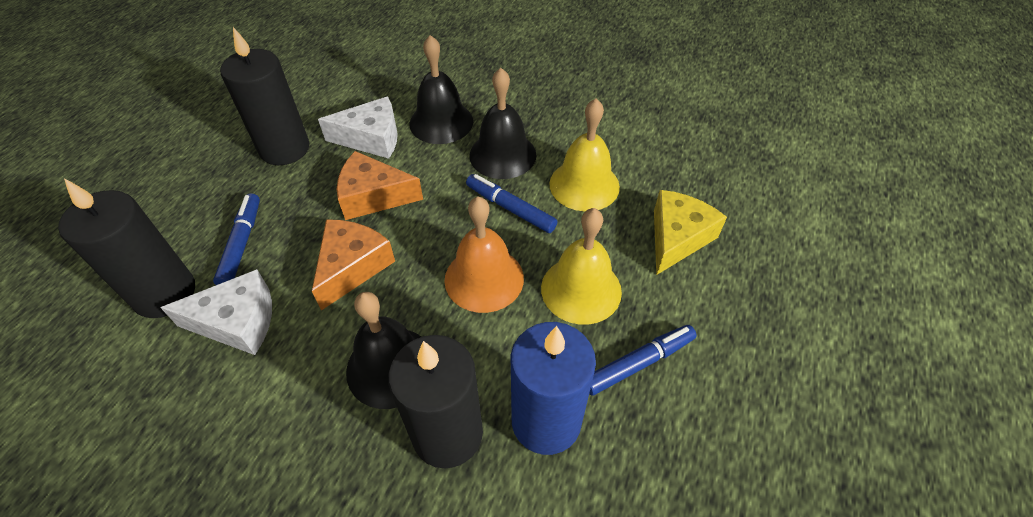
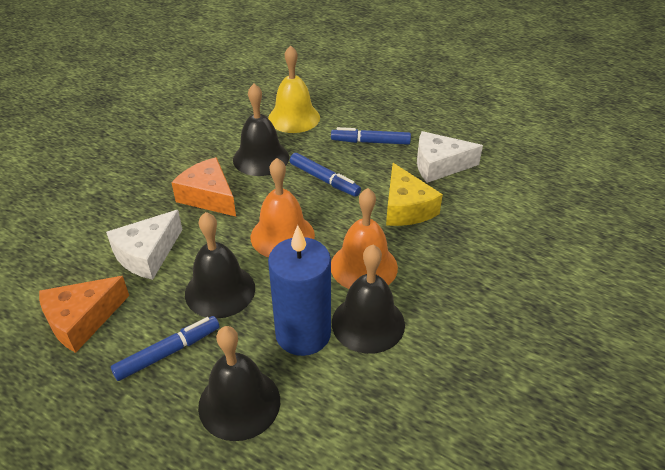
black bell: [346,292,421,409] [409,35,473,144] [469,68,536,179] = 3 -> [185,212,255,319] [198,326,280,441] [233,84,289,176] [332,245,405,354] = 4
black candle: [58,178,195,318] [220,27,309,165] [388,335,483,468] = 3 -> none = 0
orange bell: [444,197,524,313] = 1 -> [251,158,315,257] [331,188,398,289] = 2
yellow bell: [541,208,622,325] [549,98,620,211] = 2 -> [268,45,320,133] = 1

